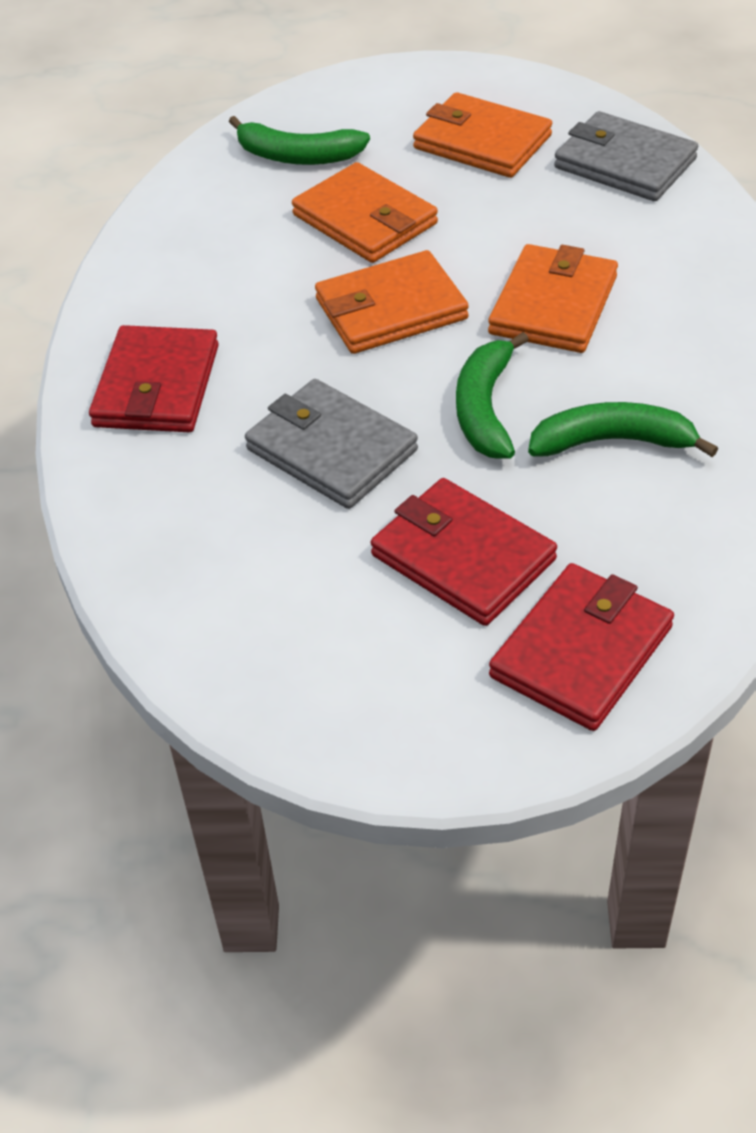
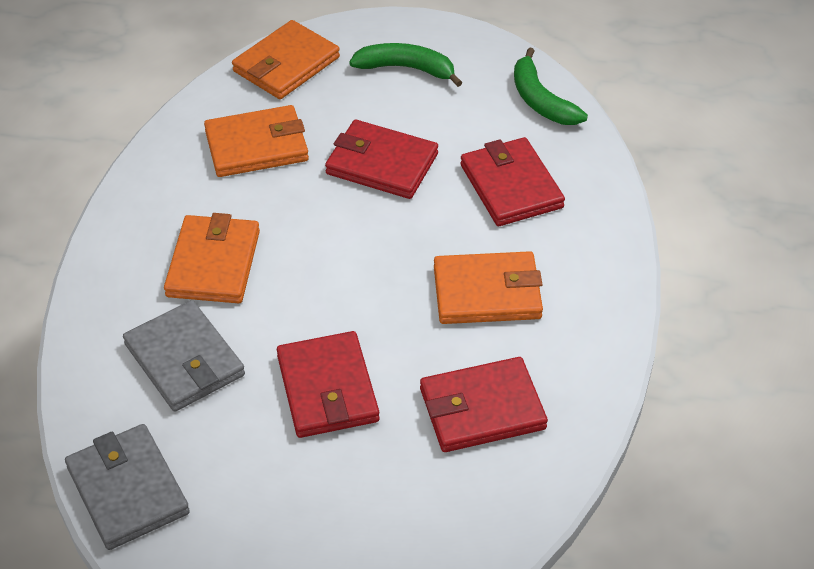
green banana: [229,116,370,165] [456,332,529,459] [528,402,718,457] = 3 -> [349,43,463,87] [514,47,588,125] = 2
red wallet: [89,325,219,432] [371,478,557,626] [489,563,674,731] = 3 -> [277,331,380,438] [325,120,438,199] [420,357,548,452] [460,137,565,226] = 4

